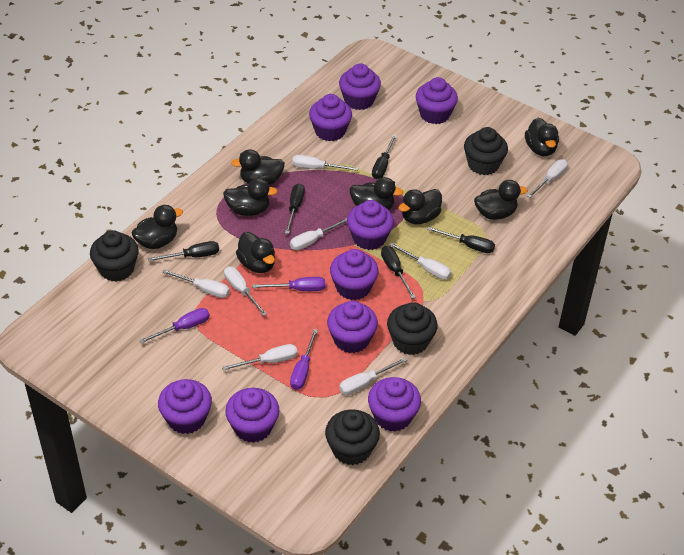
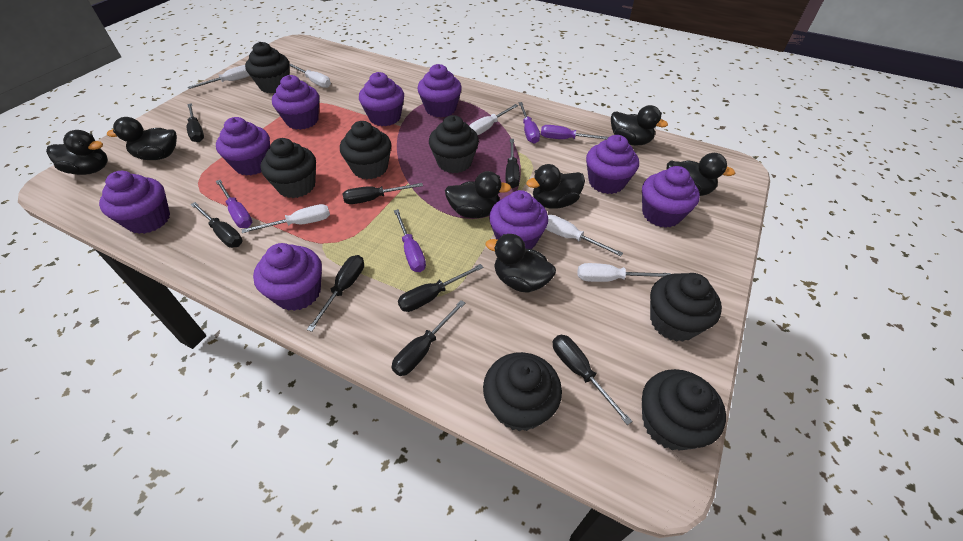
black cupcake: [90,230,139,282] [325,409,380,465] [387,302,438,355] [464,127,508,175] = 4 -> [245,42,289,93] [260,138,316,198] [340,121,391,179] [429,115,479,173] [483,352,562,432] [642,369,726,451] [650,273,722,342] = 7
black duck: [132,205,183,249] [223,178,278,216] [231,149,285,185] [236,232,275,273] [350,177,403,210] [399,189,442,224] [474,180,527,220] [525,118,559,156] = 8 -> [46,130,108,175] [107,117,177,160] [445,171,511,218] [486,234,556,292] [526,164,585,209] [611,105,668,145] [666,153,735,196] = 7
black screwdriver: [148,241,219,261] [285,184,305,234] [372,135,397,179] [381,246,416,299] [427,227,495,253] = 5 -> [187,103,204,142] [191,202,243,248] [307,255,364,332] [343,183,423,204] [392,300,465,376] [398,264,484,312] [505,139,520,188] [553,335,632,425] = 8
purple screwdriver: [139,308,210,344] [252,277,325,291] [290,329,318,390] = 3 -> [216,180,252,228] [394,209,426,272] [518,102,540,143] [541,125,609,140] = 4
white screwdriver: [162,269,230,298] [222,344,298,371] [224,267,267,316] [290,218,347,250] [292,155,358,171] [339,357,408,395] [389,243,452,280] [527,159,568,198] = 8 -> [188,65,250,89] [242,204,330,233] [289,64,331,88] [469,104,518,135] [546,215,623,256] [578,263,671,282] = 6

